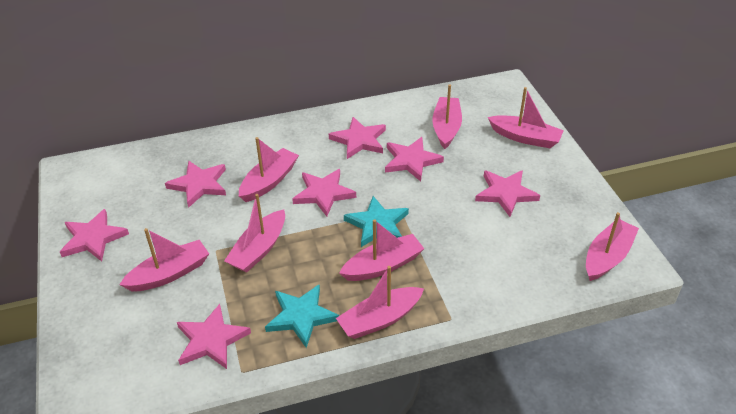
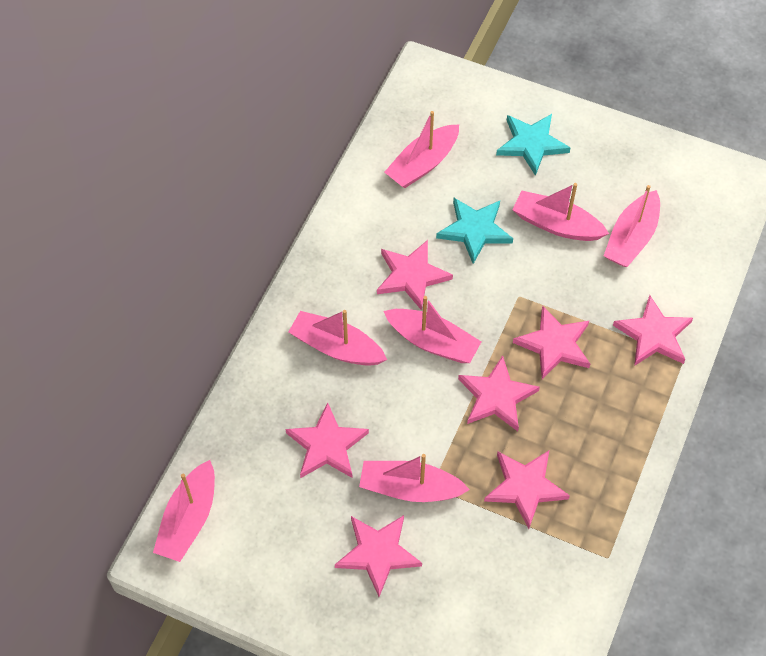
pink boat: [119,228,209,291] [224,194,285,273] [239,137,299,202] [336,266,424,339] [339,219,424,281] [432,84,462,149] [488,87,564,148] [586,212,639,281] = 8 -> [153,460,215,562] [288,310,387,366] [359,454,470,502] [384,111,459,188] [384,296,481,363] [512,183,609,241] [604,185,660,267] = 7

